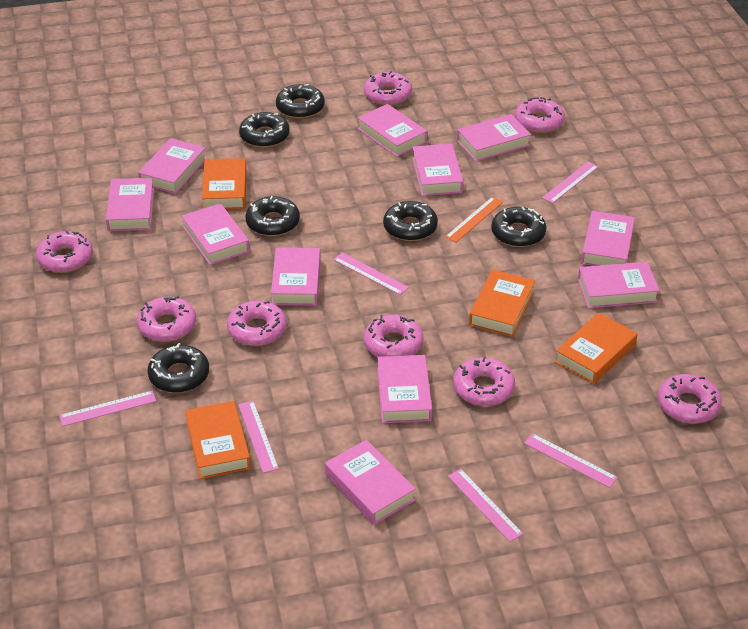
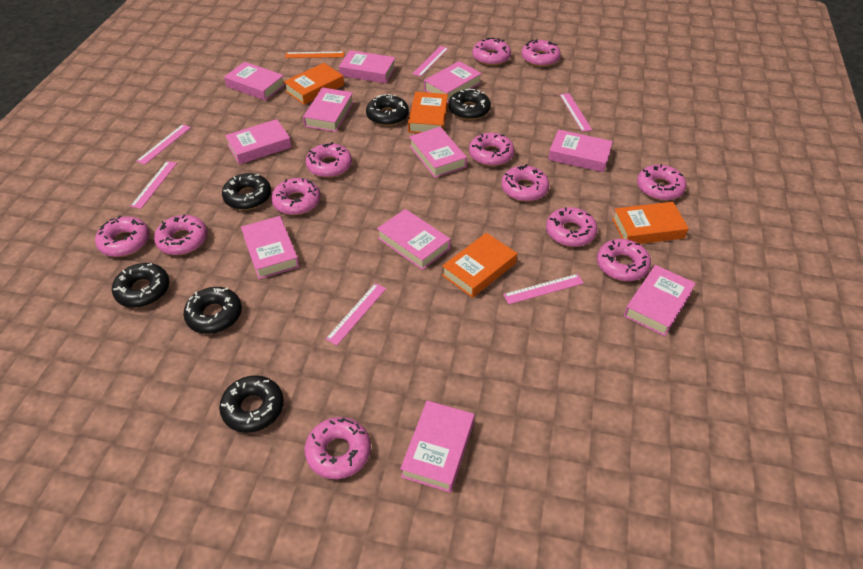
pink donut: [36,231,93,273] [137,296,196,342] [227,301,286,346] [364,71,412,105] [364,314,424,357] [453,357,515,406] [515,97,565,133] [658,374,722,424] = 8 -> [95,216,150,257] [154,215,208,255] [271,178,321,215] [305,417,371,479] [306,142,352,178] [469,133,514,166] [472,38,511,65] [501,164,549,202] [521,39,561,67] [546,207,597,247] [597,239,651,281] [637,164,686,201] = 12

